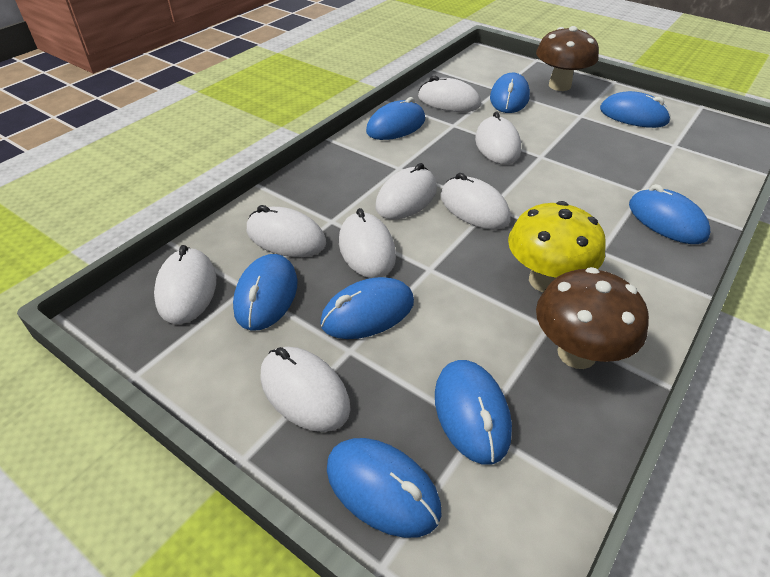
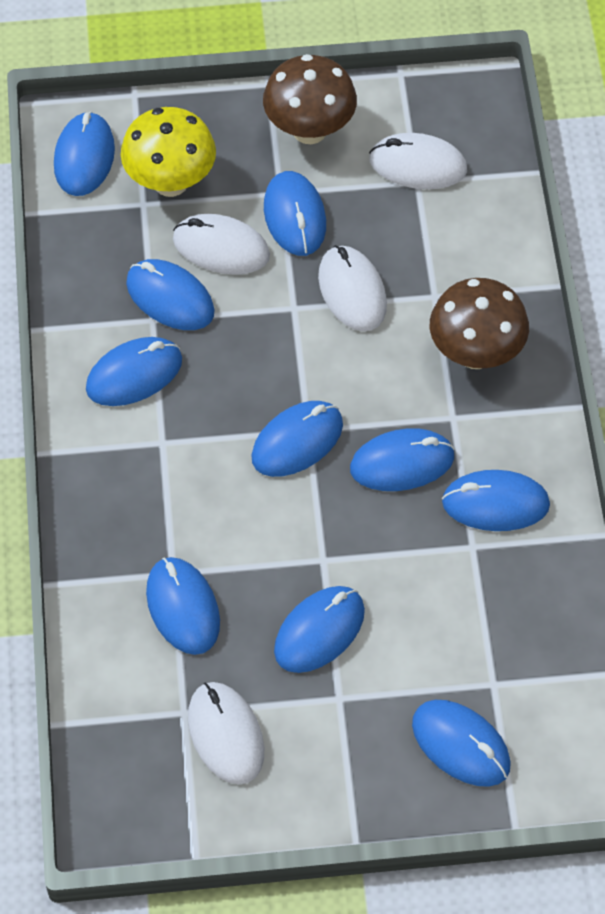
blue mouse: [233,254,297,331] [320,277,414,339] [327,438,441,538] [366,97,425,140] [435,360,512,465] [490,73,530,113] [600,91,671,128] [629,184,710,244] = 8 -> [54,111,115,196] [86,337,182,406] [126,259,215,330] [146,557,220,655] [252,401,343,477] [264,171,326,256] [274,586,365,673] [350,428,455,491] [412,700,511,787] [442,470,550,531] = 10
white mouse: [154,245,216,324] [247,205,326,257] [260,347,351,432] [339,208,396,278] [375,163,437,220] [418,76,481,112] [440,173,511,230] [475,111,521,165] = 8 -> [173,214,270,275] [188,682,264,785] [318,245,387,331] [369,133,467,189] = 4

